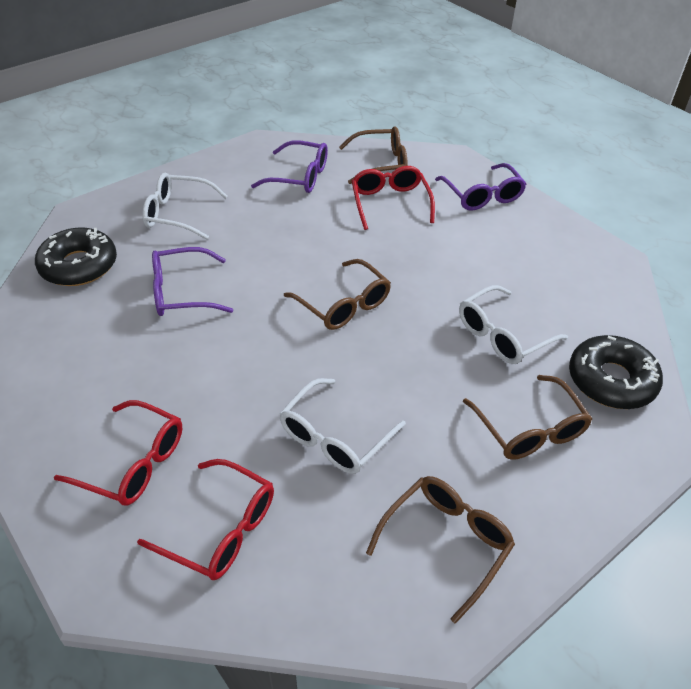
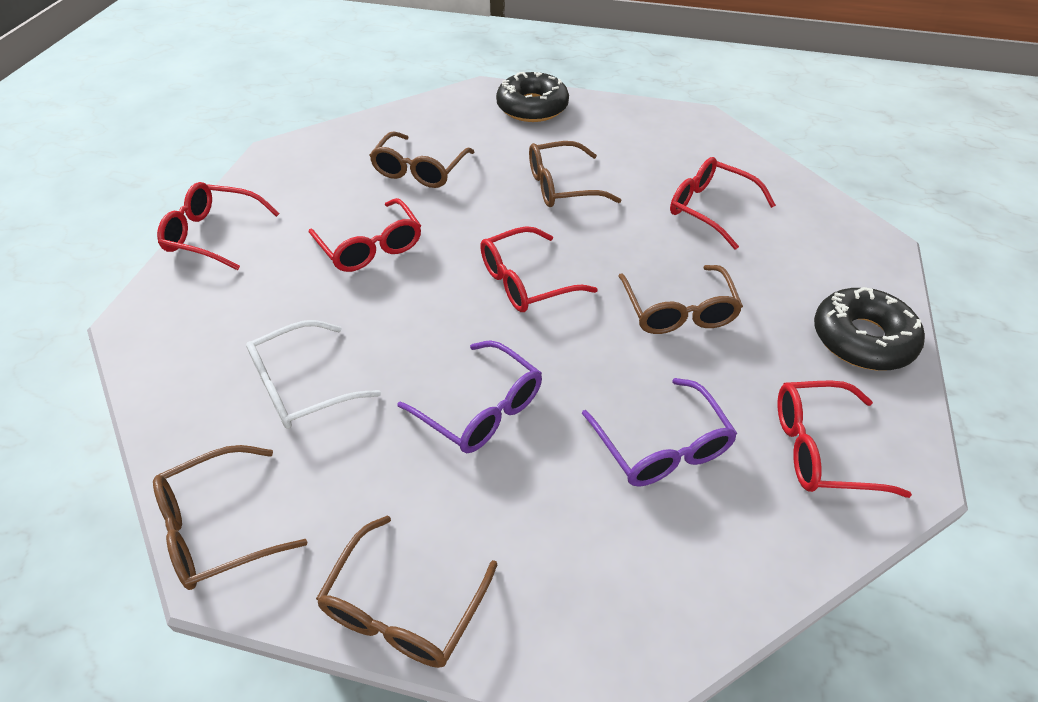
brown glasses: [284,259,391,330] [339,126,408,184] [366,476,515,624] [463,375,592,460] = 4 -> [153,445,307,590] [316,515,497,668] [369,131,474,188] [529,141,621,207] [618,265,743,334] = 5
purple glasses: [152,247,233,316] [251,140,328,193] [435,163,526,211] = 3 -> [397,340,542,453] [582,378,738,487] = 2
red glasses: [54,400,182,506] [137,459,274,580] [352,166,435,230] = 3 -> [157,182,280,270] [309,198,421,272] [480,226,598,312] [670,157,776,250] [778,380,912,498] = 5
white glasses: [143,173,228,240] [279,378,406,474] [459,285,568,364] = 3 -> [246,320,381,429] = 1

